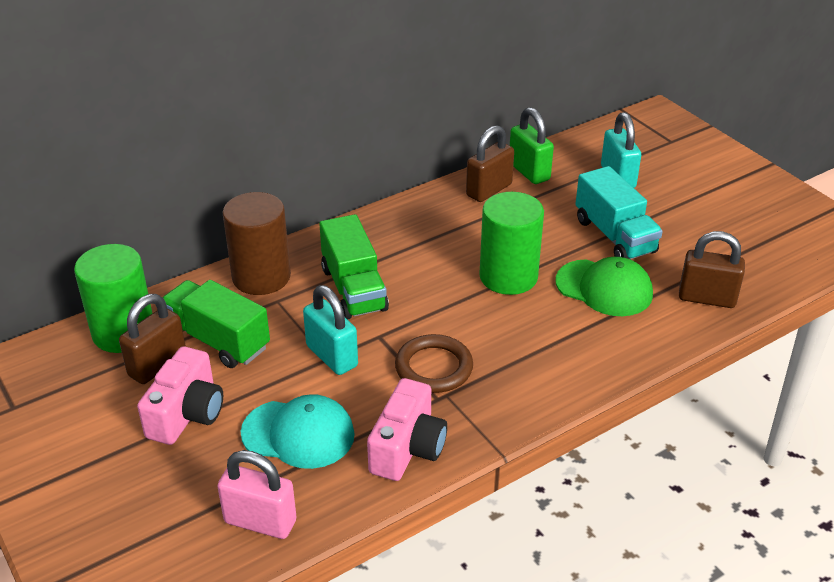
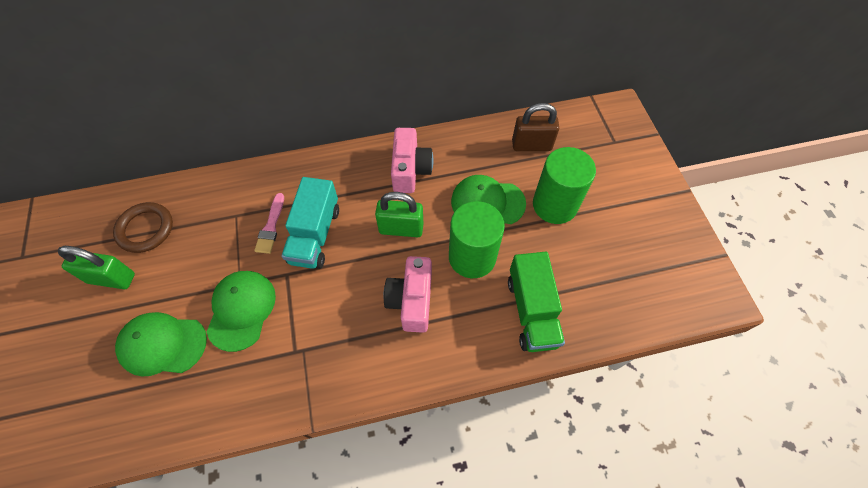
brown cylinder: [223,192,291,295] = 1 -> none = 0
brown padlock: [119,294,186,384] [466,125,514,202] [679,231,745,308] = 3 -> [512,103,559,151] = 1
green cap: [556,257,653,316] = 1 -> [115,312,207,377] [206,271,276,352] [451,175,526,224] = 3
green padlock: [510,107,554,184] = 1 -> [58,246,135,289] [375,192,423,237] = 2
green truck: [163,280,270,368] [319,214,389,320] = 2 -> [508,252,565,352] = 1
pink brush: none = 0 -> [254,193,284,254] = 1
pink padlock: [217,450,297,539] = 1 -> none = 0
turquoise cap: [240,394,355,469] = 1 -> none = 0
turquoise padlock: [303,285,358,375] [601,112,641,188] = 2 -> none = 0

